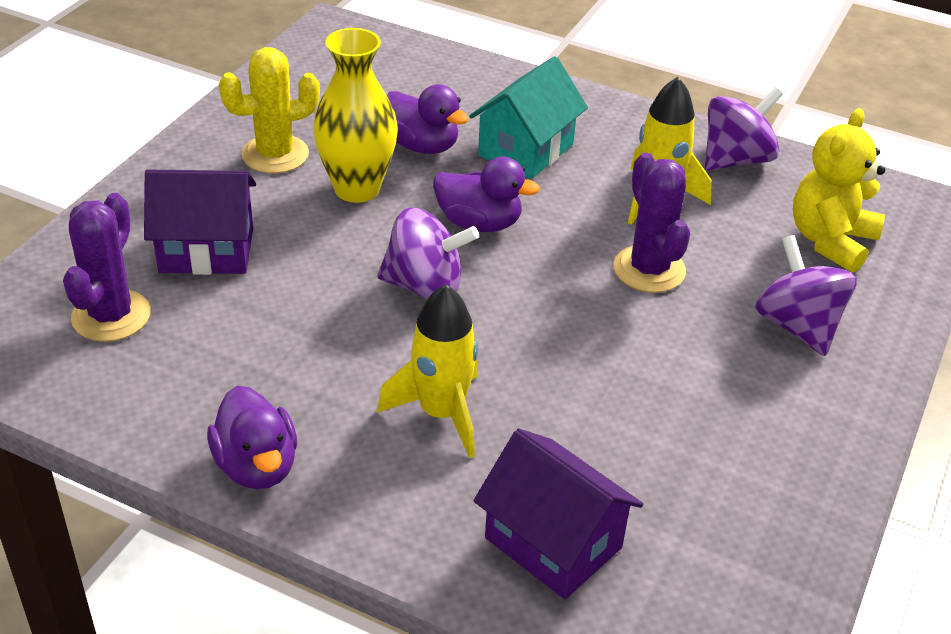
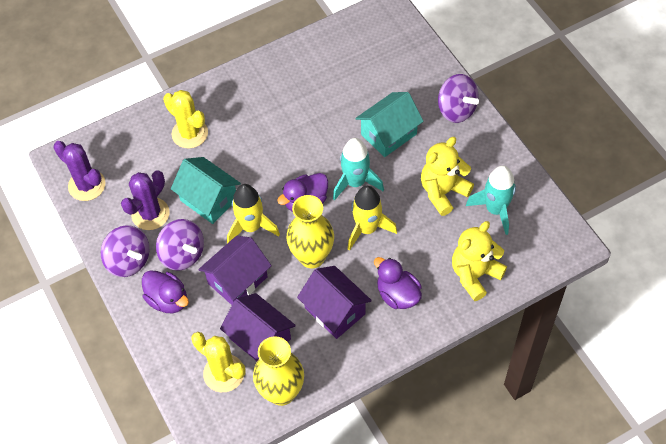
purple house: [144,170,256,275] [474,429,643,599] = 2 -> [198,236,272,305] [220,293,296,361] [297,266,372,339] = 3
turquoise house: [469,56,588,179] = 1 -> [171,157,241,224] [355,92,423,157] = 2
turquoise rocket: none = 0 -> [333,138,384,201] [466,166,516,235] = 2
yellow cactus: [219,47,320,173] = 1 -> [163,90,208,148] [191,332,245,392] = 2
yellow teddy bear: [793,108,885,273] = 1 -> [421,137,474,216] [452,221,507,301] = 2
yellow vase: [313,28,398,203] = 1 -> [253,336,304,406] [286,195,334,268] = 2

